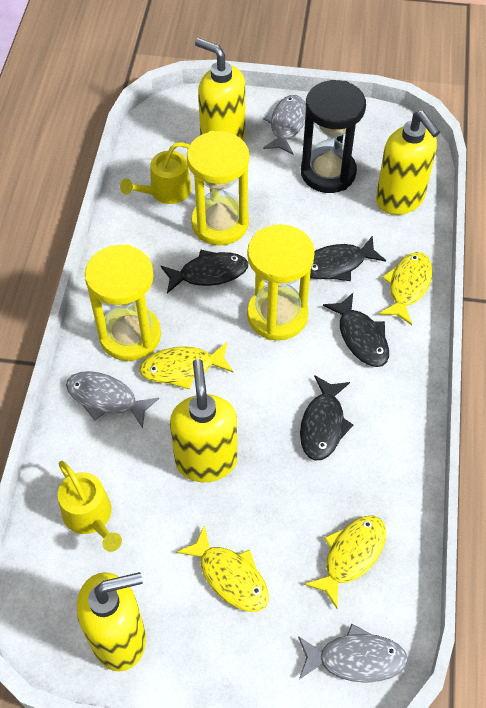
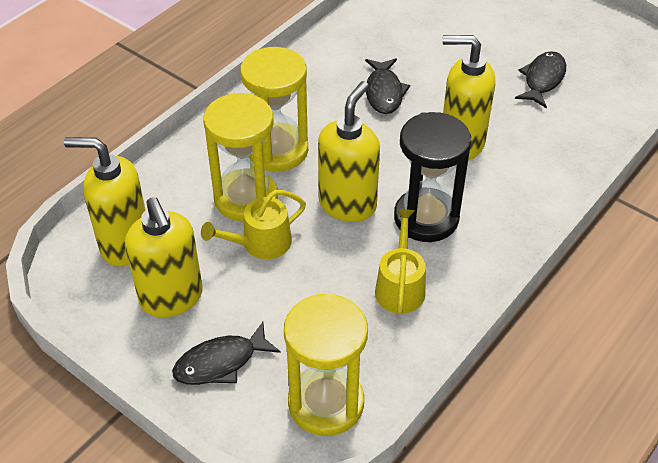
black fish: [161,250,248,293] [300,375,353,460] [310,236,386,281] [323,293,389,367] = 4 -> [172,322,281,385] [365,59,410,114] [515,51,566,109] = 3
grey fish: [66,371,159,428] [263,95,306,154] [298,624,408,683] = 3 -> none = 0
yellow fish: [139,342,234,390] [176,525,269,612] [304,516,386,609] [379,252,432,325] = 4 -> none = 0

